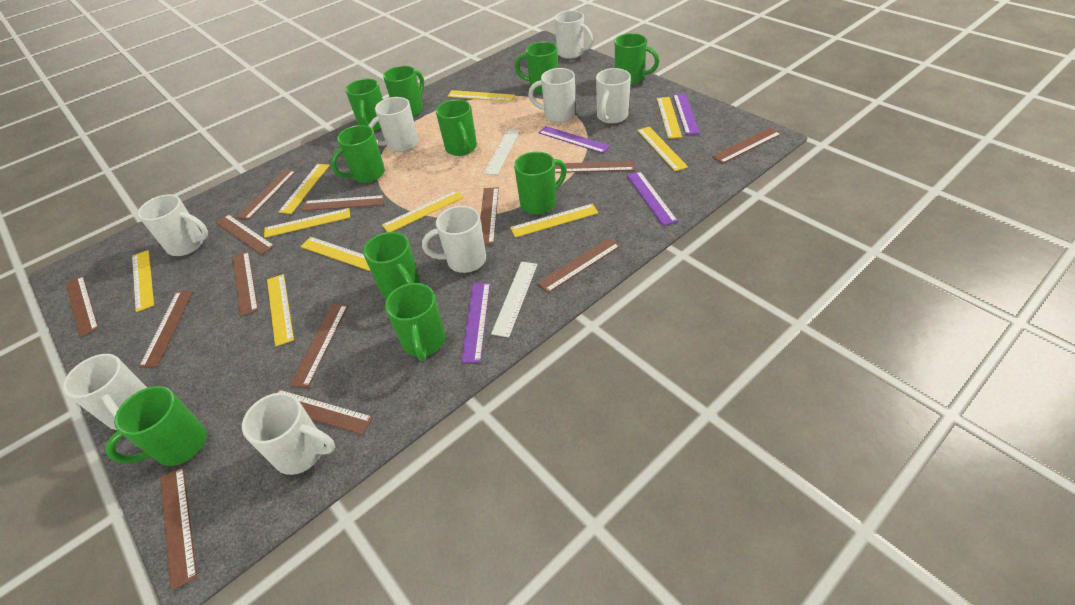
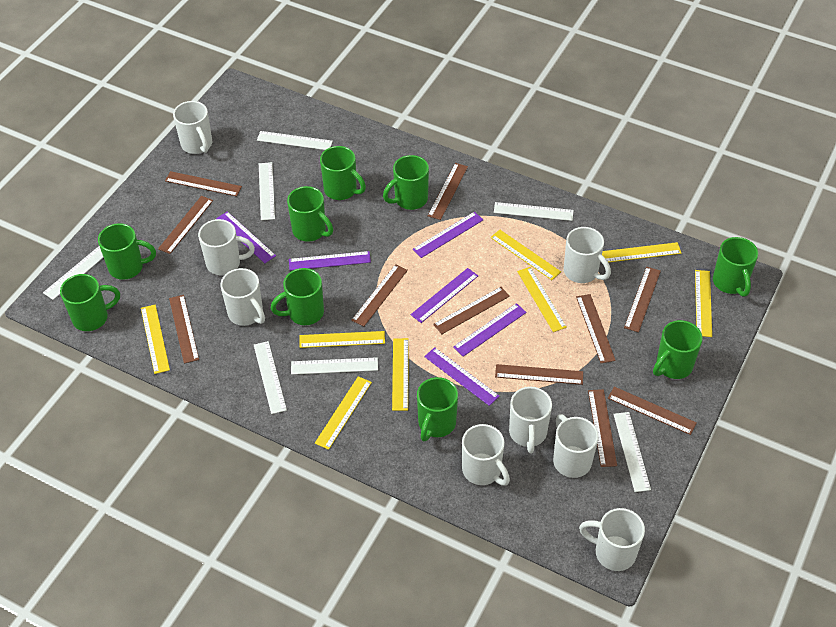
brown ruler: [66,276,99,337] [139,290,193,368] [160,467,197,591] [215,214,275,255] [232,251,258,317] [236,169,296,220] [276,389,373,435] [290,304,348,388] [302,195,385,211] [480,187,499,244] [537,238,620,293] [555,161,634,173] [712,128,781,164] = 13 -> [158,196,213,254] [165,171,242,196] [169,295,199,364] [351,264,408,327] [428,163,468,220] [433,287,510,334] [495,364,583,385] [576,294,616,363] [588,389,617,467] [608,387,697,435] [624,267,661,332] = 11
green mug: [105,386,206,466] [331,125,385,183] [345,79,383,131] [363,232,420,299] [383,66,424,116] [385,283,445,361] [436,100,477,156] [514,152,567,214] [515,42,558,93] [615,33,659,85] = 10 -> [60,274,120,331] [98,223,156,280] [271,268,324,325] [287,186,333,242] [320,146,366,200] [383,155,429,210] [417,377,458,441] [653,320,703,379] [713,237,758,297] = 9
purple ruler: [461,283,490,363] [538,126,610,153] [627,171,678,226] [673,94,700,135] = 4 -> [216,211,276,263] [289,251,371,271] [410,268,478,323] [413,212,483,258] [424,347,499,406] [453,303,527,357] = 6
white ruler: [484,129,520,175] [491,262,537,338] = 2 -> [43,246,104,300] [254,341,287,414] [257,131,333,150] [259,162,275,221] [291,357,378,375] [494,202,574,221] [613,412,651,492] = 7
yellow ruler: [132,250,154,312] [264,208,350,238] [267,274,294,346] [278,164,330,214] [300,237,370,271] [382,190,464,232] [447,90,515,102] [510,204,599,238] [637,126,688,171] [657,97,682,139] = 10 -> [141,305,170,374] [299,331,385,348] [315,376,372,450] [392,338,409,411] [490,230,561,280] [517,267,567,332] [602,242,681,262] [695,270,712,337] = 8

